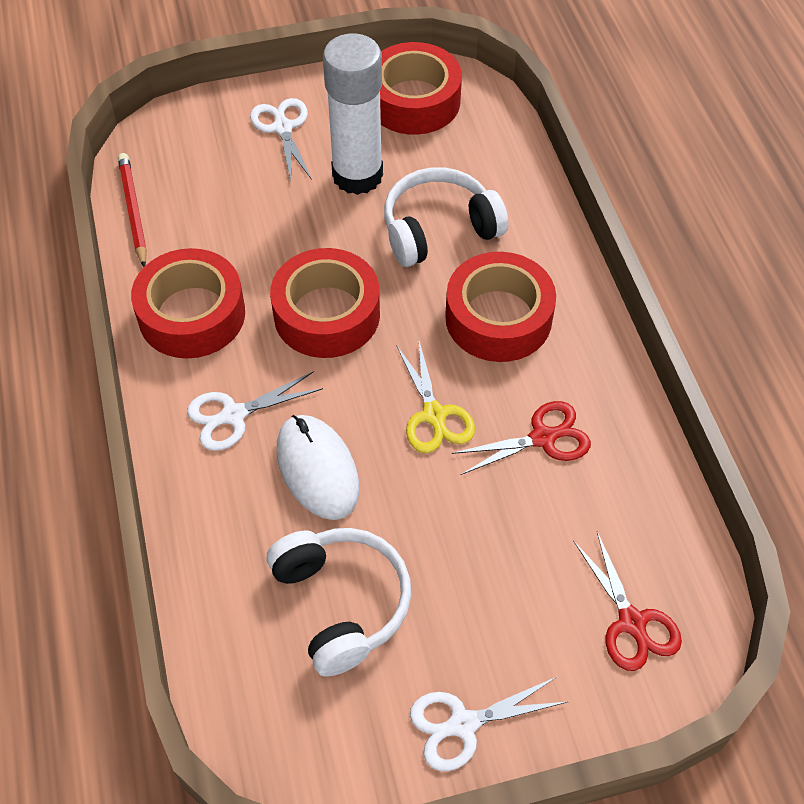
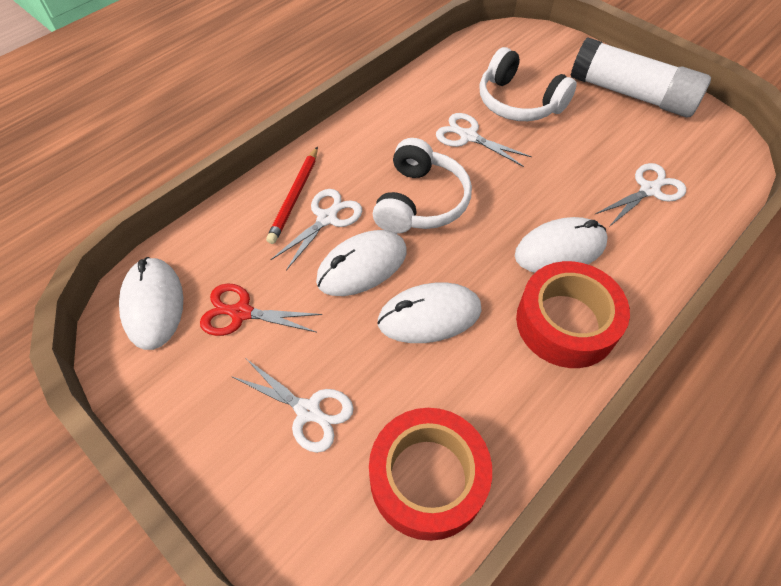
red scissors: [452,401,591,475] [573,532,682,671] = 2 -> [200,283,322,336] = 1
red tape: [131,248,245,358] [270,248,380,358] [380,42,462,135] [445,252,556,362] = 4 -> [369,408,492,541] [516,261,630,368] = 2
white mouse: [277,415,359,520] = 1 -> [119,257,183,350] [316,230,407,296] [377,283,482,343] [515,217,608,273] = 4
white scissors: [187,371,323,451] [250,98,312,181] [410,677,567,771] = 3 -> [231,359,354,453] [270,189,362,270] [436,113,532,167] [595,163,686,227] = 4
yellow scissors: [396,341,475,453] = 1 -> none = 0

